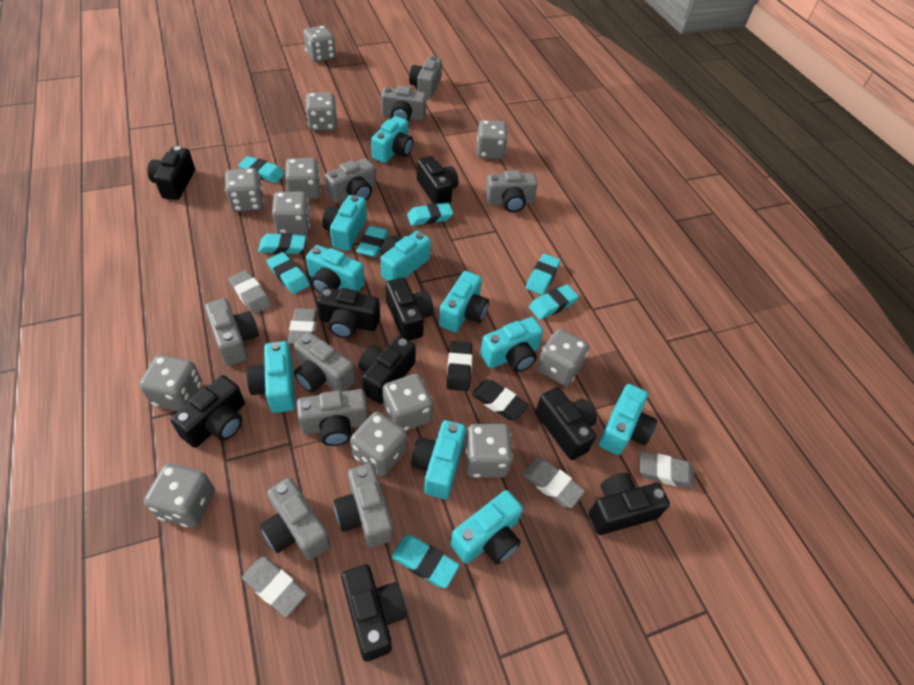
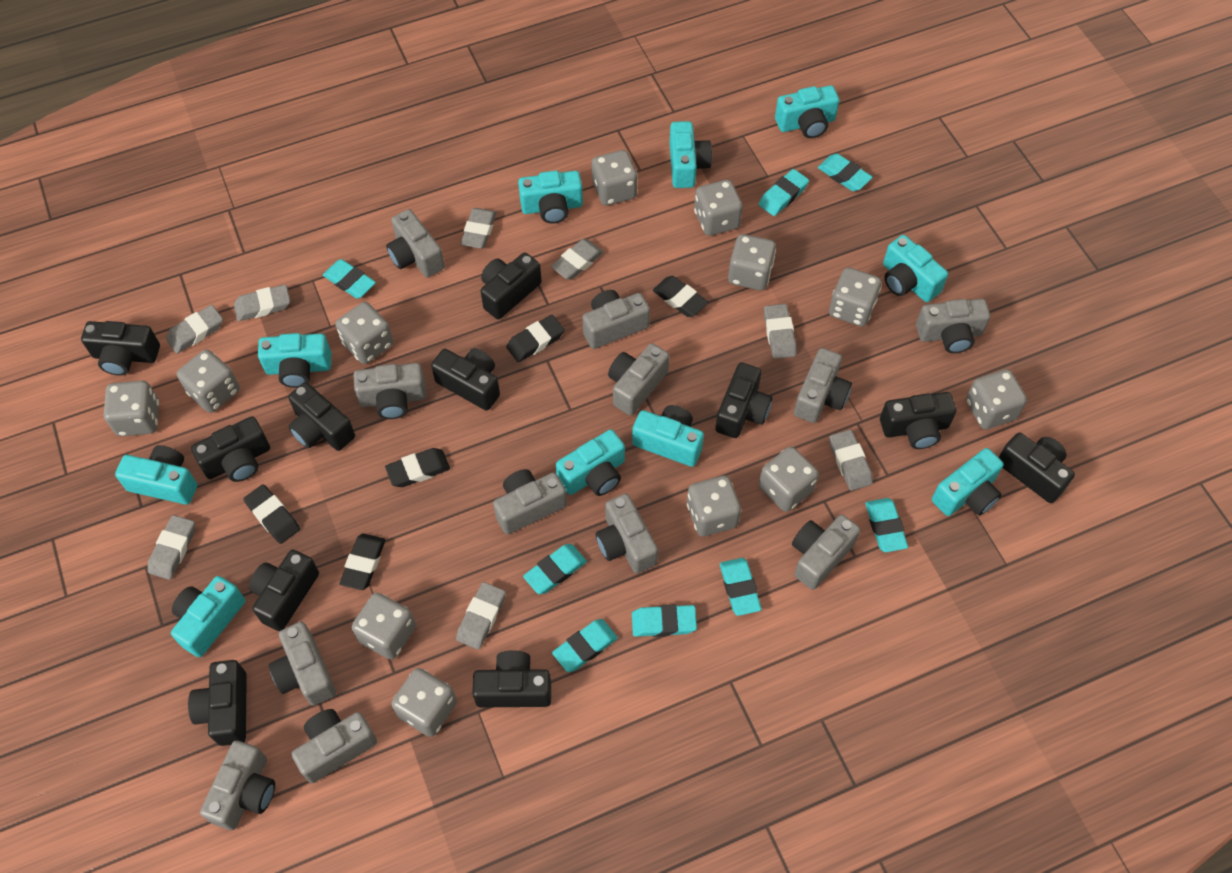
black camera: [147,146,195,200] [170,375,245,448] [317,287,380,338] [341,564,407,662] [359,336,416,404] [386,277,433,341] [417,156,458,204] [535,387,597,460] [589,473,670,535] = 9 -> [81,321,160,376] [188,660,247,746] [191,416,270,482] [249,549,319,631] [288,382,355,451] [431,348,500,411] [472,650,551,707] [481,252,542,319] [715,363,772,438] [880,392,956,449] [998,432,1075,503] = 11
black eraser: [447,341,472,391] [472,380,529,420] = 2 -> [243,484,300,544] [340,534,385,590] [385,448,450,487] [506,315,564,362] [653,276,708,317] = 5
grey camera: [205,298,259,366] [260,478,331,561] [294,332,355,392] [297,389,368,446] [325,158,376,203] [334,463,393,548] [381,85,426,121] [409,56,442,99] [485,170,538,212] = 9 -> [200,741,275,830] [269,622,336,706] [292,709,377,783] [353,363,426,419] [386,209,445,277] [493,469,567,535] [582,290,650,349] [596,494,658,574] [608,343,669,416] [792,514,861,590] [794,348,852,423] [916,299,990,353] = 12
grey eraser: [228,270,272,314] [242,556,307,617] [287,308,318,344] [523,459,585,508] [640,451,695,489] = 5 -> [148,515,195,580] [166,305,223,354] [234,284,290,321] [456,582,506,650] [460,208,496,249] [551,239,604,280] [764,304,797,359] [829,430,873,491] = 8

